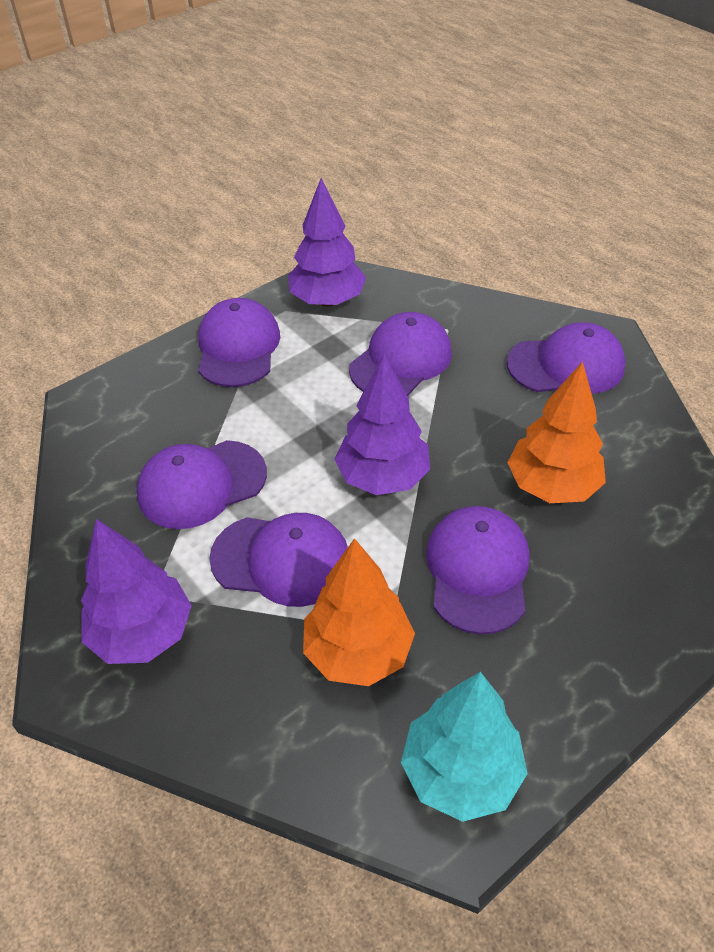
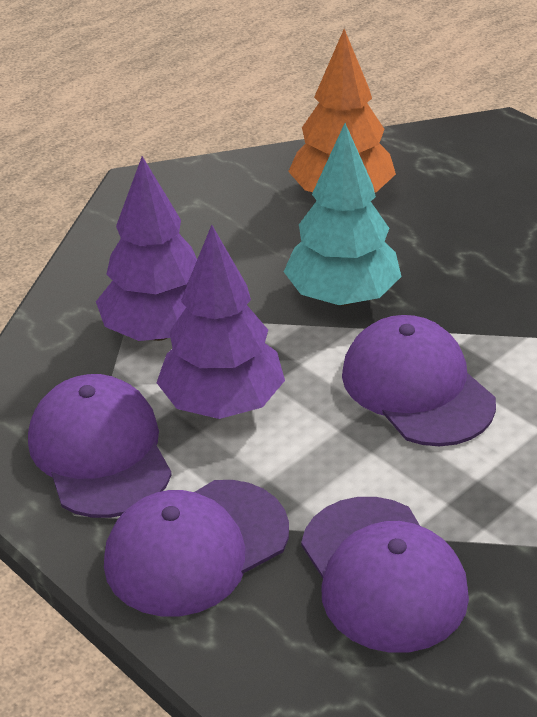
orange tree: [303,538,415,686] [507,361,606,503] = 2 -> [288,29,396,192] = 1
purple cap: [137,440,267,529] [198,298,280,387] [209,513,348,607] [349,312,452,396] [426,506,529,635] [507,322,626,394] = 6 -> [28,374,172,518] [104,480,289,616] [301,497,469,653] [342,315,496,446] = 4
purple tree: [81,519,192,664] [288,178,366,307] [335,354,430,495] = 3 -> [96,156,197,341] [156,225,285,419] = 2

